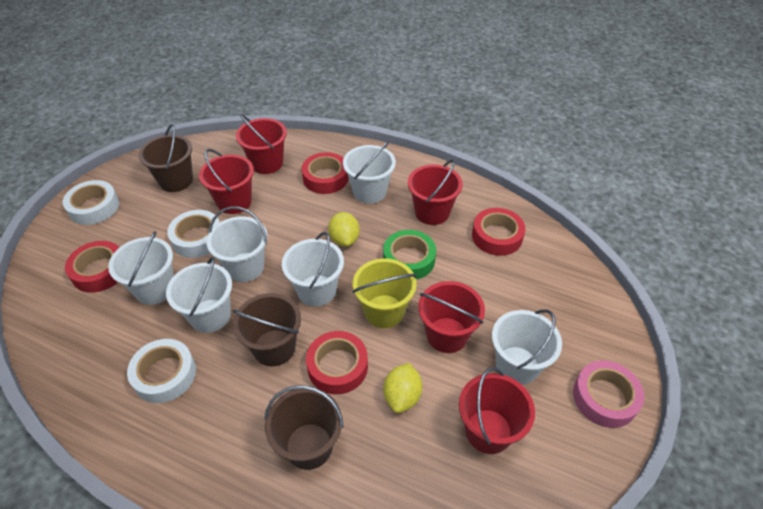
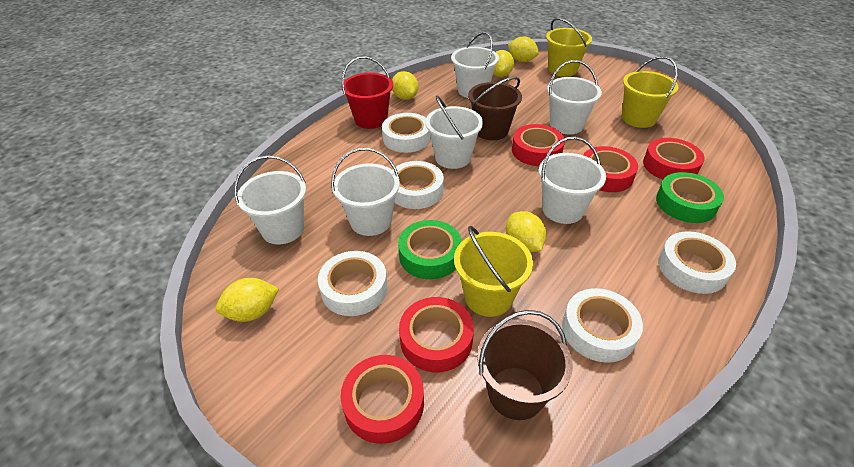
brown bucket: [138,124,193,192] [233,293,301,366] [264,385,343,470] = 3 -> [468,77,522,140] [477,310,573,420] = 2
green tape: [383,230,436,280] = 1 -> [398,220,462,279] [656,172,724,223] = 2
pink tape: [573,360,644,428] = 1 -> none = 0
red bucket: [199,149,254,214] [236,114,287,174] [408,159,463,225] [418,281,485,353] [459,367,535,454] = 5 -> [341,56,393,129] = 1
red tape: [65,241,119,293] [302,152,349,194] [306,331,368,394] [472,208,526,256] = 4 -> [340,355,424,444] [399,297,474,372] [512,124,565,166] [583,146,638,192] [643,138,705,180] = 5
white tape: [63,180,119,225] [127,339,196,403] [167,210,220,258] = 3 -> [318,251,388,316] [382,113,431,153] [392,161,444,209] [562,288,643,363] [658,231,736,294] = 5
yellow bucket: [352,258,417,328] = 1 -> [454,226,533,317] [546,18,592,77] [622,56,678,128] = 3
yellow lemon: [328,212,360,247] [383,363,422,413] = 2 -> [216,278,279,322] [392,71,418,100] [493,50,514,77] [506,211,546,252] [508,36,539,62] = 5

